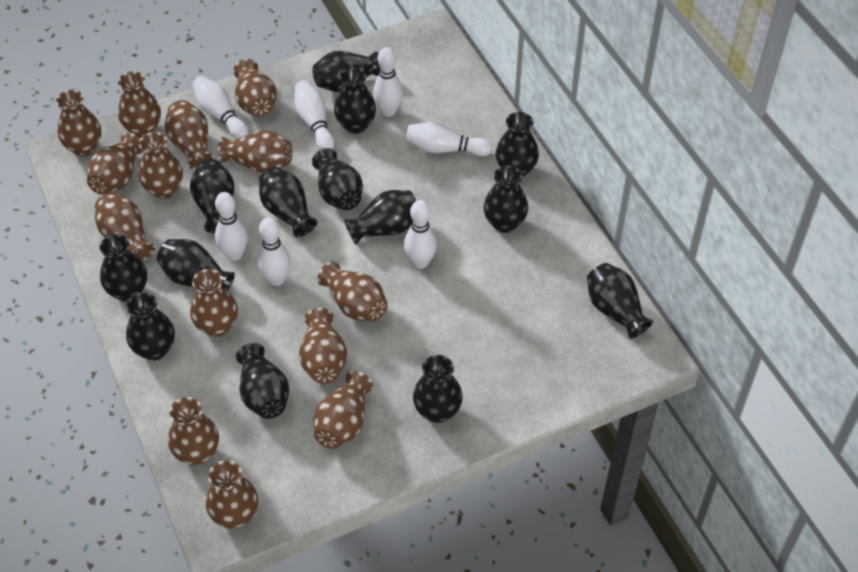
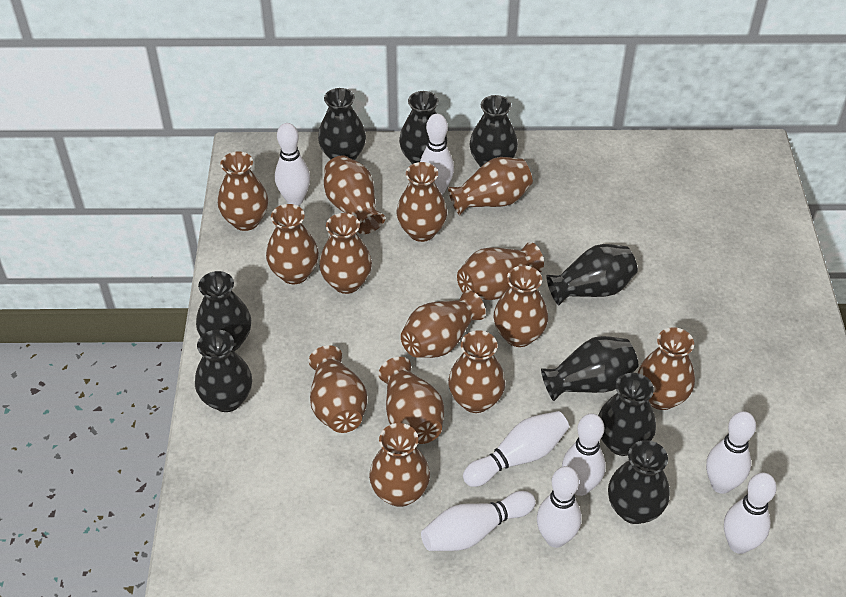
black vase: [99,234,147,302] [126,292,175,360] [157,239,235,291] [190,159,234,234] [236,343,289,419] [259,167,317,237] [312,148,363,210] [313,51,380,92] [334,67,376,134] [344,190,417,245] [413,355,463,423] [483,165,528,233] [495,112,539,178] [587,263,653,339] = 14 -> [195,330,252,412] [196,271,251,351] [318,88,366,160] [399,91,447,164] [470,95,518,167] [541,336,638,401] [546,244,638,305] [598,373,656,456] [608,440,670,524] = 9
white bowling pin: [192,76,249,139] [215,192,248,261] [258,217,291,286] [295,80,334,150] [373,47,403,117] [404,200,437,269] [406,122,492,156] = 7 -> [275,123,310,206] [420,114,454,195] [421,491,536,551] [463,411,569,487] [537,466,582,548] [562,413,606,496] [706,411,756,494] [724,473,777,554] = 8

